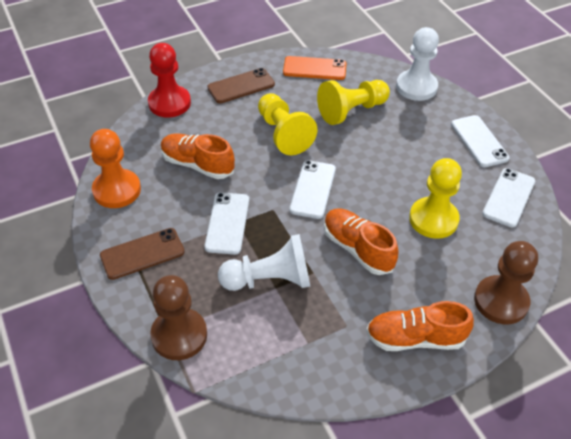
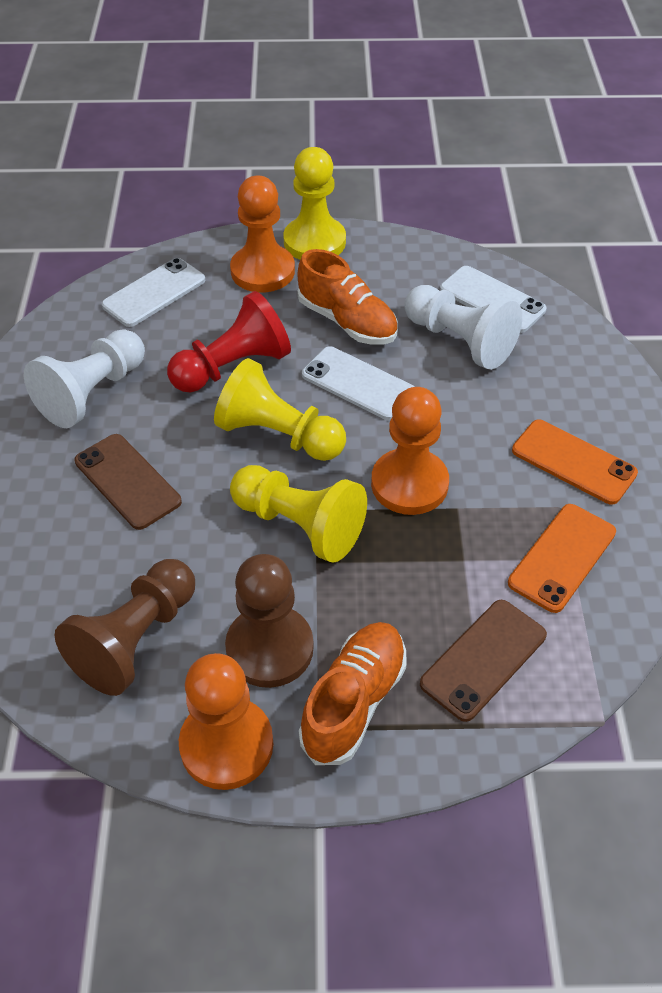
orange pawn: [90,129,141,208] = 1 -> [179,653,273,790] [230,176,295,292] [371,387,449,515] = 3
orange phone: [283,56,346,80] = 1 -> [508,504,616,613] [512,420,638,505] = 2
orange shoe: [161,133,235,179] [324,209,398,275] [366,301,474,351] = 3 -> [298,249,398,345] [299,622,407,765] = 2
white phone: [204,192,249,255] [289,160,336,219] [451,115,510,167] [482,168,535,227] = 4 -> [102,258,205,327] [302,346,415,420] [440,266,547,333] = 3

